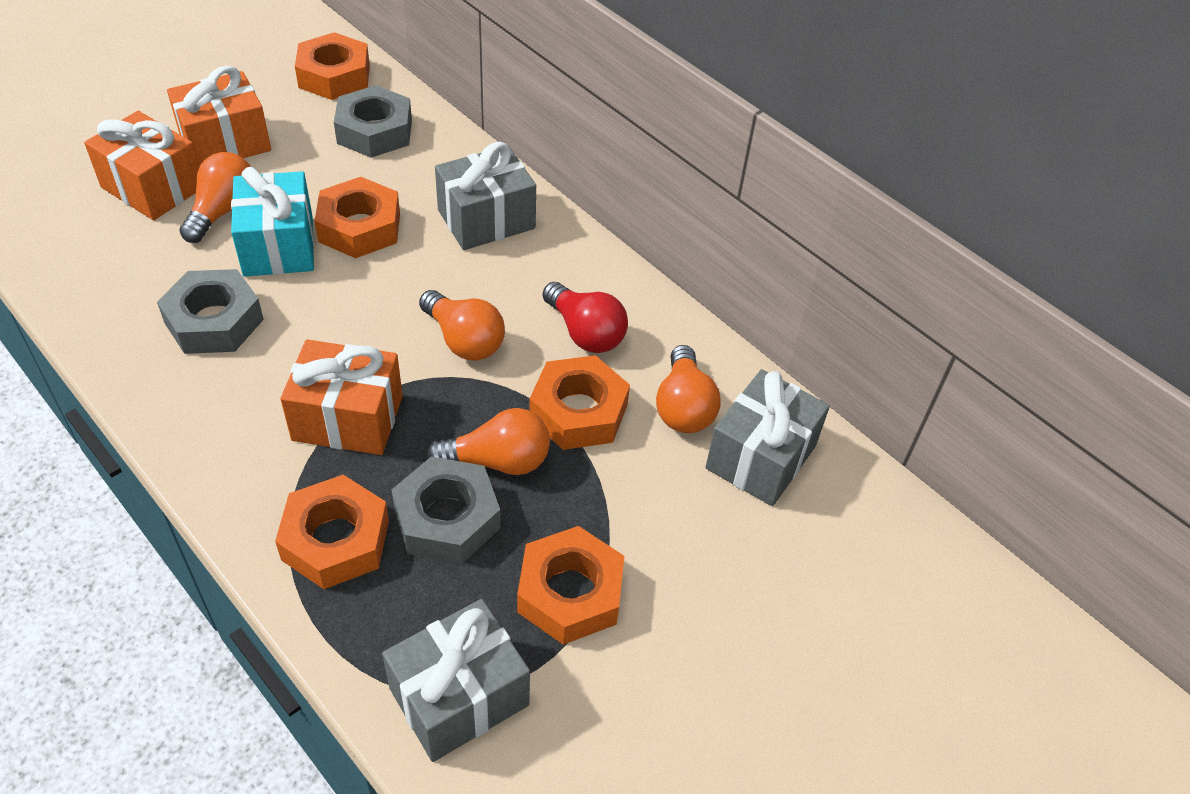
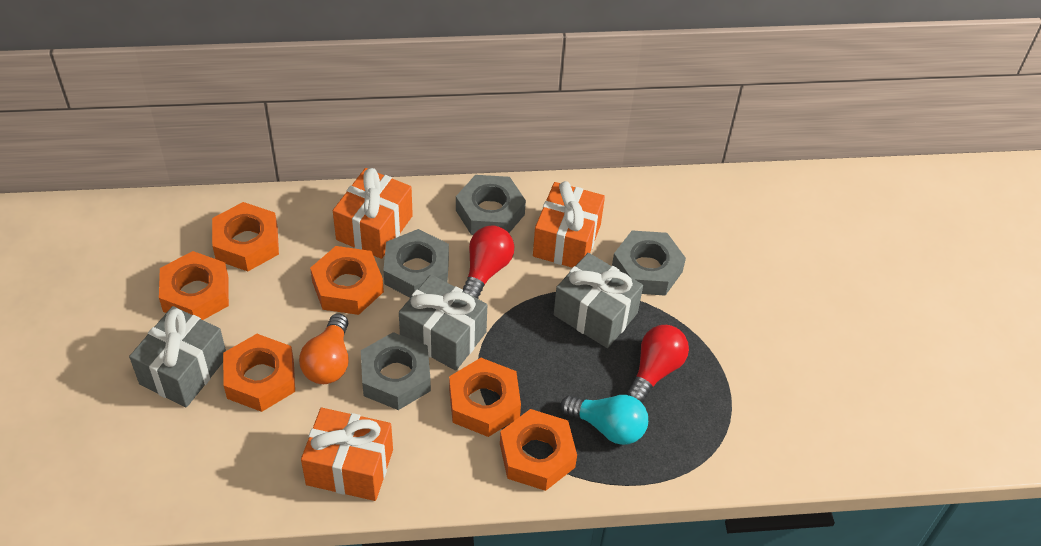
grey nut: [157,269,264,354] [334,85,412,158] [392,456,501,564] = 3 -> [361,332,431,410] [383,229,449,298] [456,175,526,235] [612,230,686,296] = 4
orange light bulb: [179,152,251,243] [419,290,505,360] [427,408,550,475] [656,345,721,433] = 4 -> [299,314,349,384] = 1
orange nut: [275,475,389,589] [295,32,370,100] [314,177,400,258] [517,526,624,645] [529,355,630,450] = 5 -> [159,251,229,320] [212,202,279,271] [223,334,295,412] [310,246,384,315] [449,358,521,437] [500,409,577,491] = 6
red light bulb: [543,282,628,353] = 1 -> [463,225,515,299] [627,325,689,403] = 2
turquoise gift: [231,167,314,277] = 1 -> none = 0
turquoise light bulb: none = 0 -> [561,395,648,445] = 1

